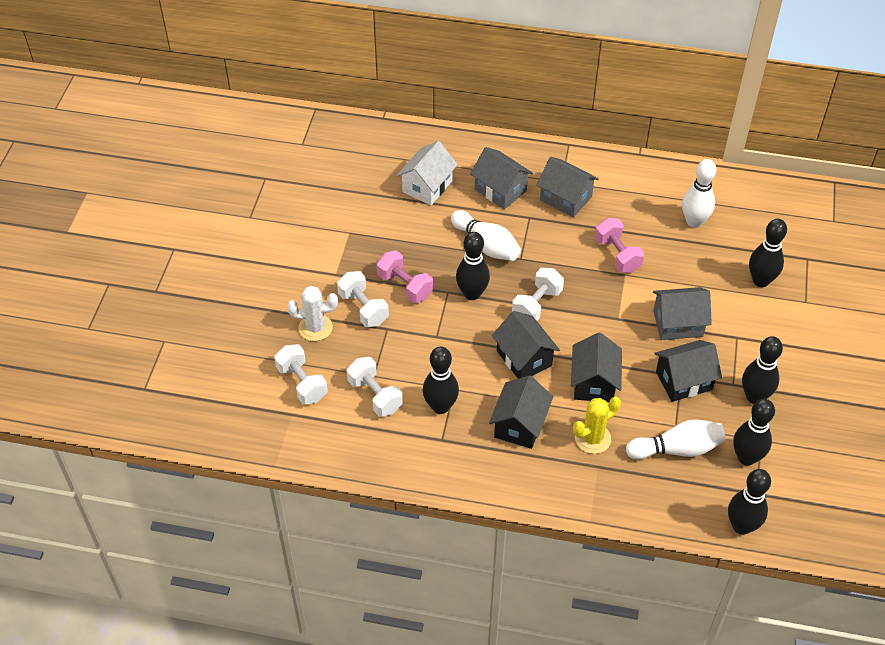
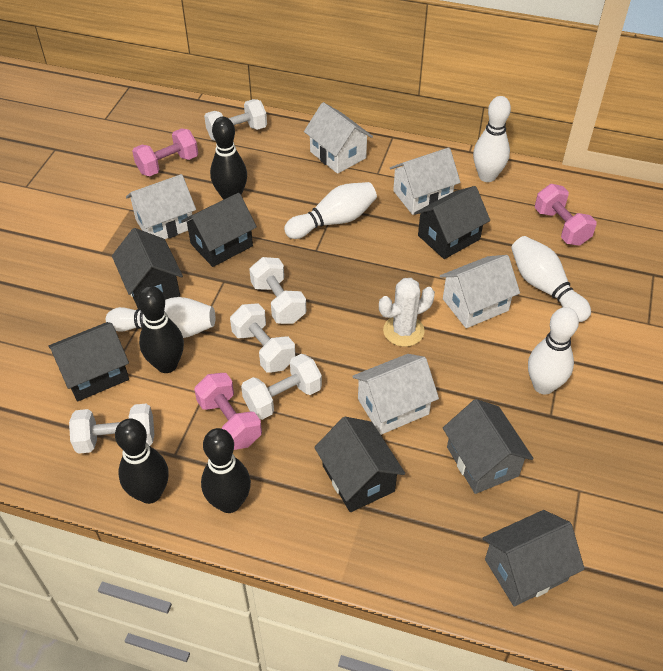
black bowling pin: [423,346,459,414] [456,232,490,300] [728,469,771,535] [733,399,775,466] [742,336,783,404] [749,219,787,287] = 6 -> [115,418,168,504] [137,286,184,373] [201,428,251,513] [210,117,247,200] = 4
black house: [489,375,553,449] [492,311,560,379] [571,333,622,402] [654,340,722,402] = 4 -> [48,322,129,402] [112,228,183,309] [181,193,257,267] [314,417,405,512] [414,186,490,259] = 5
grey house: [470,147,533,209] [537,157,599,217] [653,287,712,340] = 3 -> [443,399,534,494] [483,510,585,607] = 2
pink dumbbell: [376,250,433,303] [595,218,644,273] = 2 -> [132,128,198,176] [194,373,262,450] [535,184,597,246] = 3
white bowling pin: [451,210,521,261] [626,420,726,460] [682,159,716,228] = 3 -> [106,297,215,338] [284,182,377,239] [473,96,511,182] [511,236,591,322] [528,307,579,394] = 5
white dumbbell: [274,344,328,404] [337,271,389,327] [347,357,403,417] [512,268,564,321] = 4 -> [69,404,154,454] [204,99,267,141] [230,304,295,373] [241,354,322,420] [249,257,306,324] = 5
white house: [397,141,458,205] = 1 -> [126,174,196,239] [304,102,373,174] [352,354,439,435] [390,147,460,215] [440,255,520,328] = 5
yellow cactus: [573,397,621,454] = 1 -> none = 0

